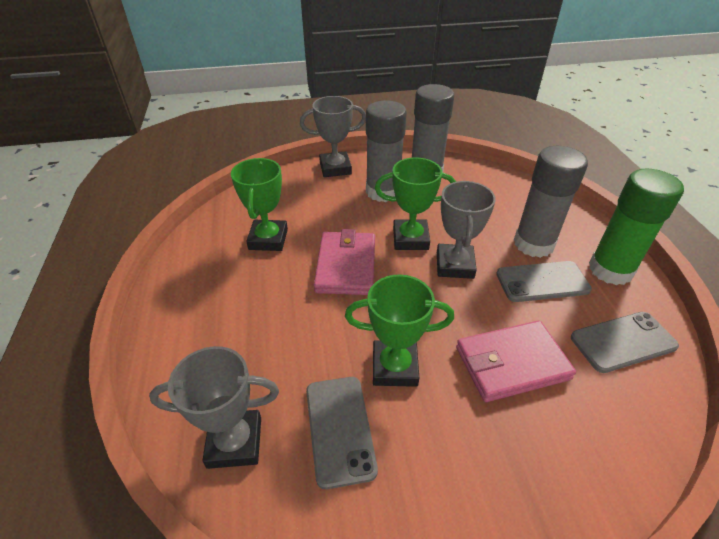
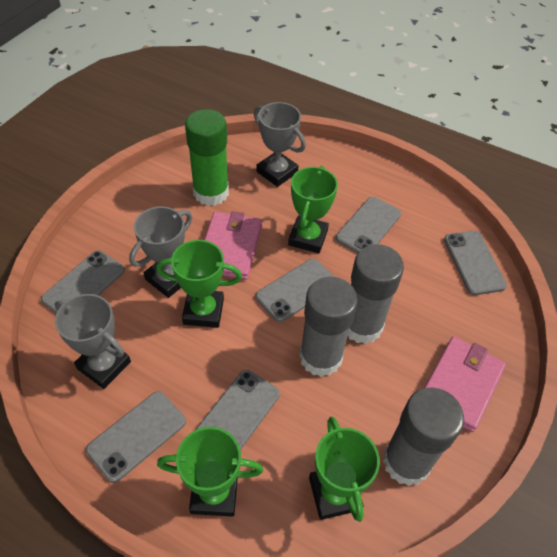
green trophy: [231,158,288,251] [345,274,454,387] [375,157,456,250] = 3 -> [156,240,242,328] [157,427,263,517] [288,166,338,253] [309,417,380,522] = 4
grey phone: [306,377,378,489] [496,261,592,302] [571,312,679,373] = 3 -> [41,251,125,313] [86,391,186,483] [195,370,280,450] [256,259,334,322] [336,197,401,253] [444,231,507,295] = 6

